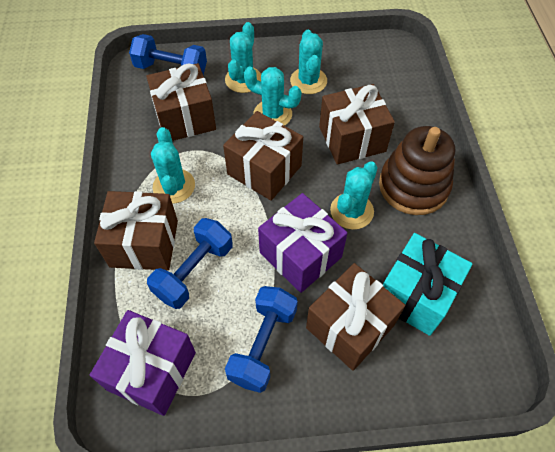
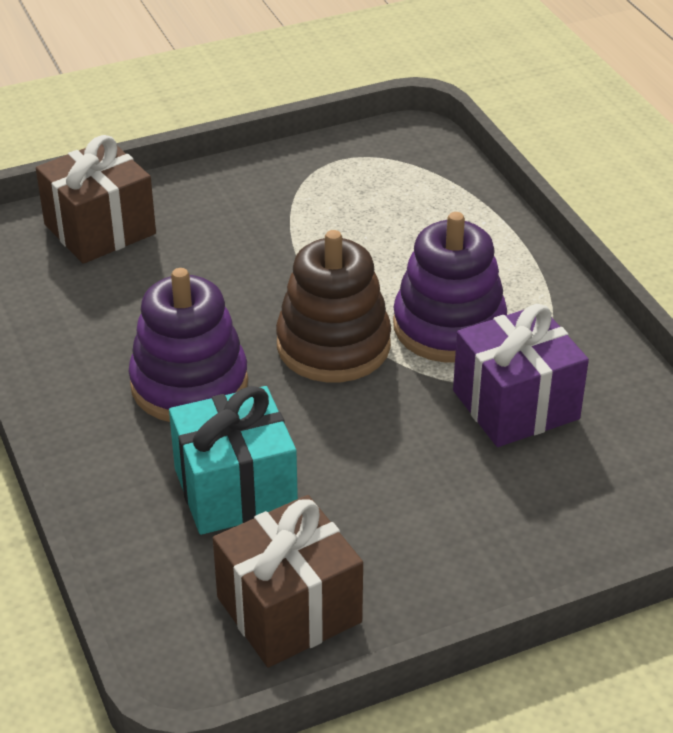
blue dumbbell: [129,34,207,75] [147,218,233,309] [225,286,298,393] = 3 -> none = 0
brown gift: [94,191,178,270] [146,63,216,141] [223,111,303,201] [306,263,405,371] [319,84,395,164] = 5 -> [36,135,156,264] [213,495,363,668] = 2
purple gift: [90,310,196,416] [258,193,348,293] = 2 -> [453,304,589,447] = 1
purple stacking toy: none = 0 -> [129,268,248,422] [393,212,507,363] = 2
turquoise cactus: [151,127,195,204] [225,22,261,93] [244,67,302,126] [290,30,327,94] [330,161,378,230] = 5 -> none = 0

